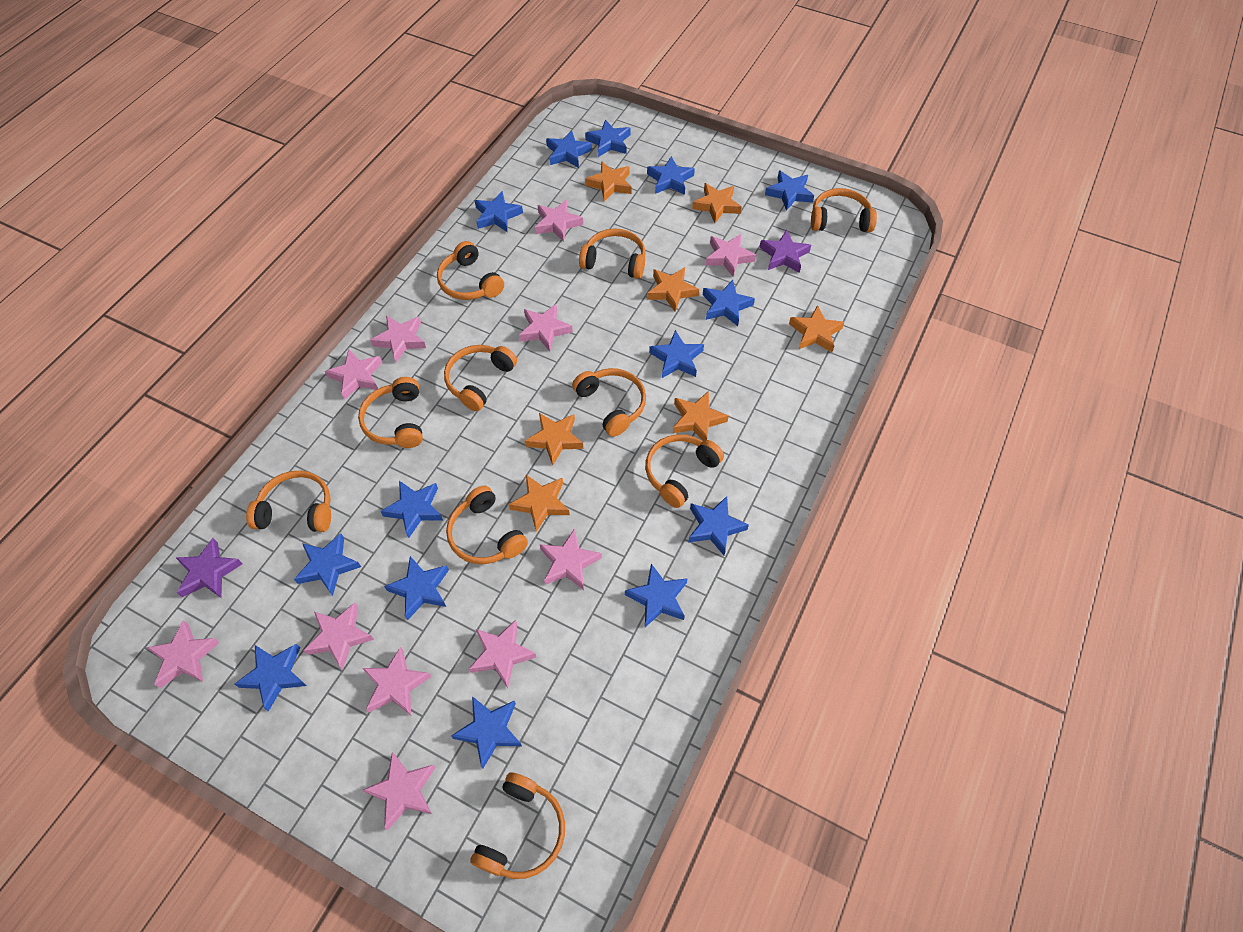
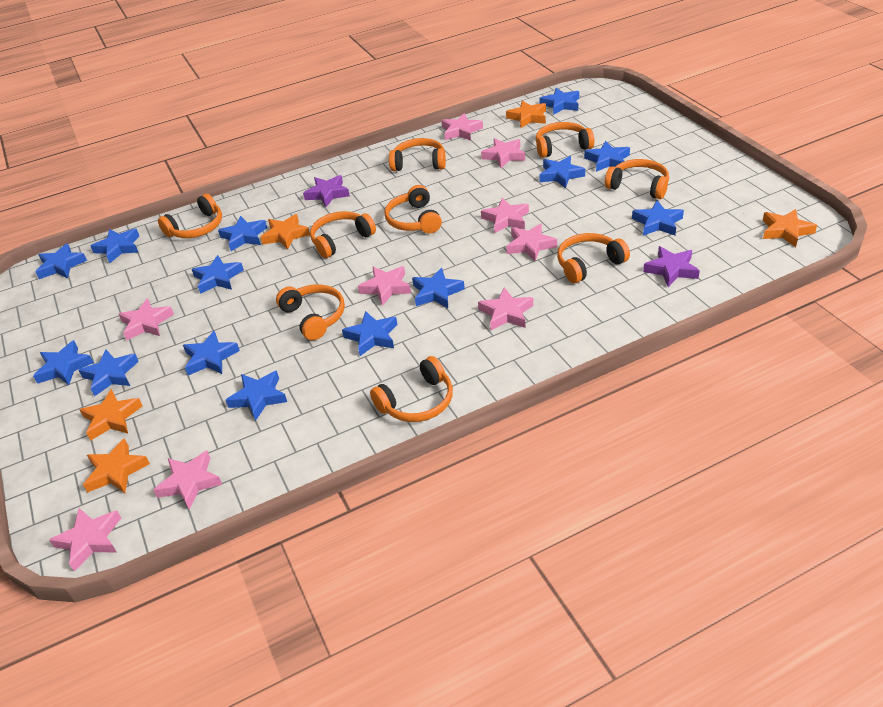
orange headphones: [246,470,331,532] [358,377,423,448] [437,241,504,300] [444,345,517,411] [446,485,528,564] [470,772,565,879] [572,368,646,437] [579,228,646,279] [645,434,724,508] [811,188,877,232] = 10 -> [158,194,222,238] [276,284,345,340] [310,211,376,258] [370,356,453,422] [385,185,442,234] [389,138,446,171] [536,122,594,158] [557,233,630,283] [605,159,669,199] = 9
orange star: [509,475,570,532] [525,413,583,465] [585,161,632,201] [647,267,699,312] [673,391,729,441] [692,183,742,223] [789,305,845,352] = 7 -> [79,389,142,441] [83,438,150,493] [261,214,310,250] [506,101,546,128] [763,209,817,247] = 5
pink star: [147,620,220,688] [304,603,374,670] [325,349,382,400] [362,647,431,715] [362,752,436,830] [370,316,426,362] [469,620,536,688] [519,304,573,352] [535,200,583,242] [540,528,602,590] [705,234,756,277] = 11 -> [49,508,121,571] [119,298,174,340] [153,451,222,509] [358,266,411,306] [442,113,483,141] [478,287,533,330] [481,138,525,168] [481,198,529,233] [506,223,557,261] = 9

